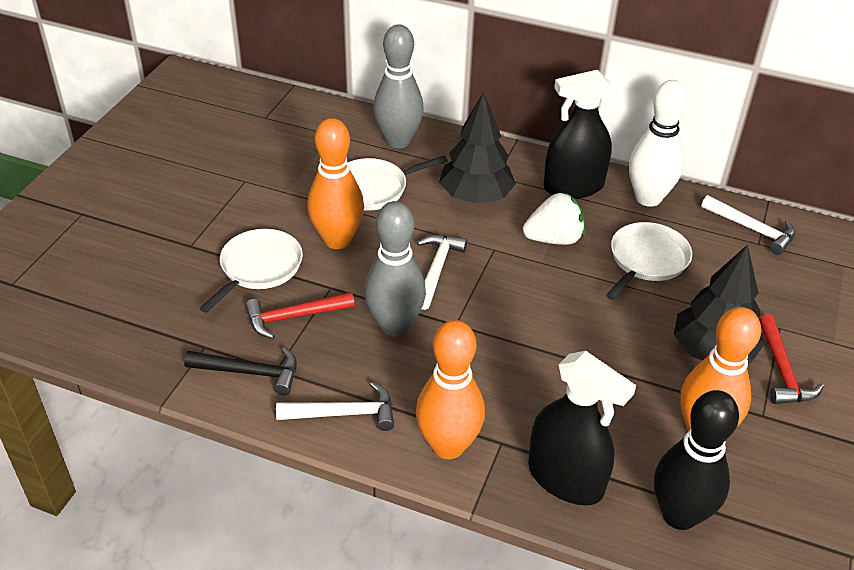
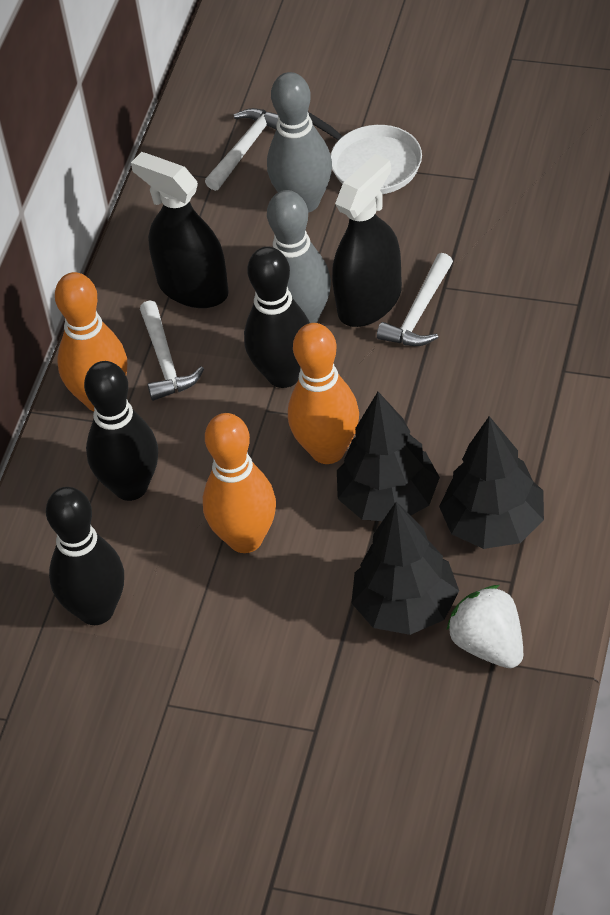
black bowling pin: [654,390,739,530] = 1 -> [46,487,124,625] [84,361,158,501] [244,247,310,388] = 3
black hammer: [184,347,297,396] = 1 -> none = 0
black tree: [439,92,516,204] [674,245,765,363] = 2 -> [337,392,440,521] [351,502,459,635] [439,416,544,549] = 3
red hammer: [245,292,355,339] [759,314,824,404] = 2 -> none = 0
white bowling pin: [629,80,688,207] = 1 -> none = 0
white pan: [199,229,303,313] [348,156,447,211] [606,222,692,300] = 3 -> [308,112,422,194] = 1

